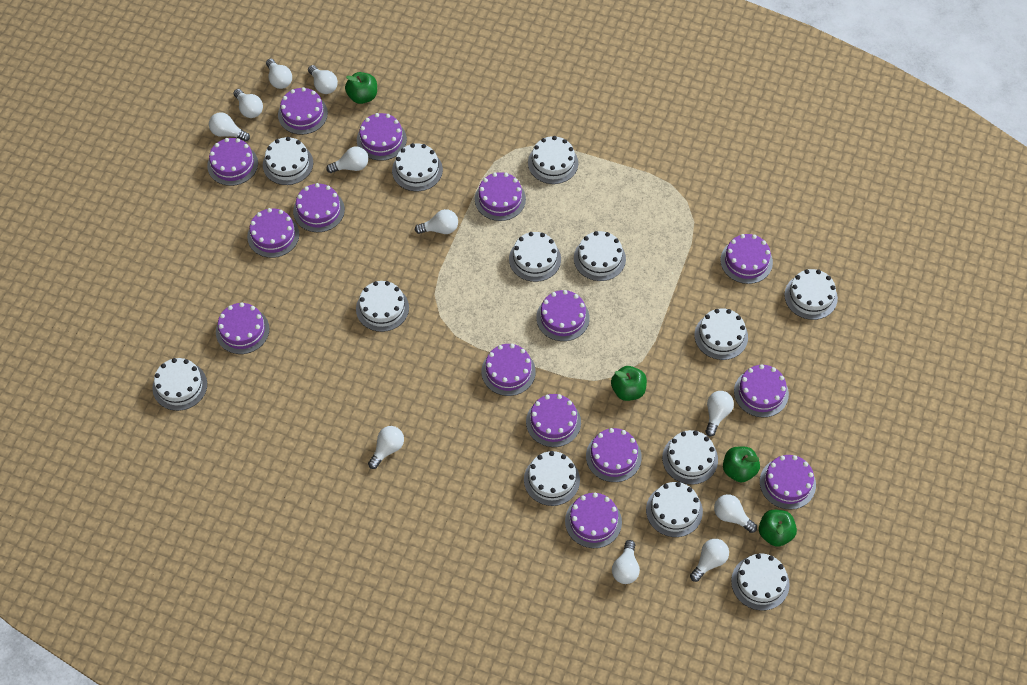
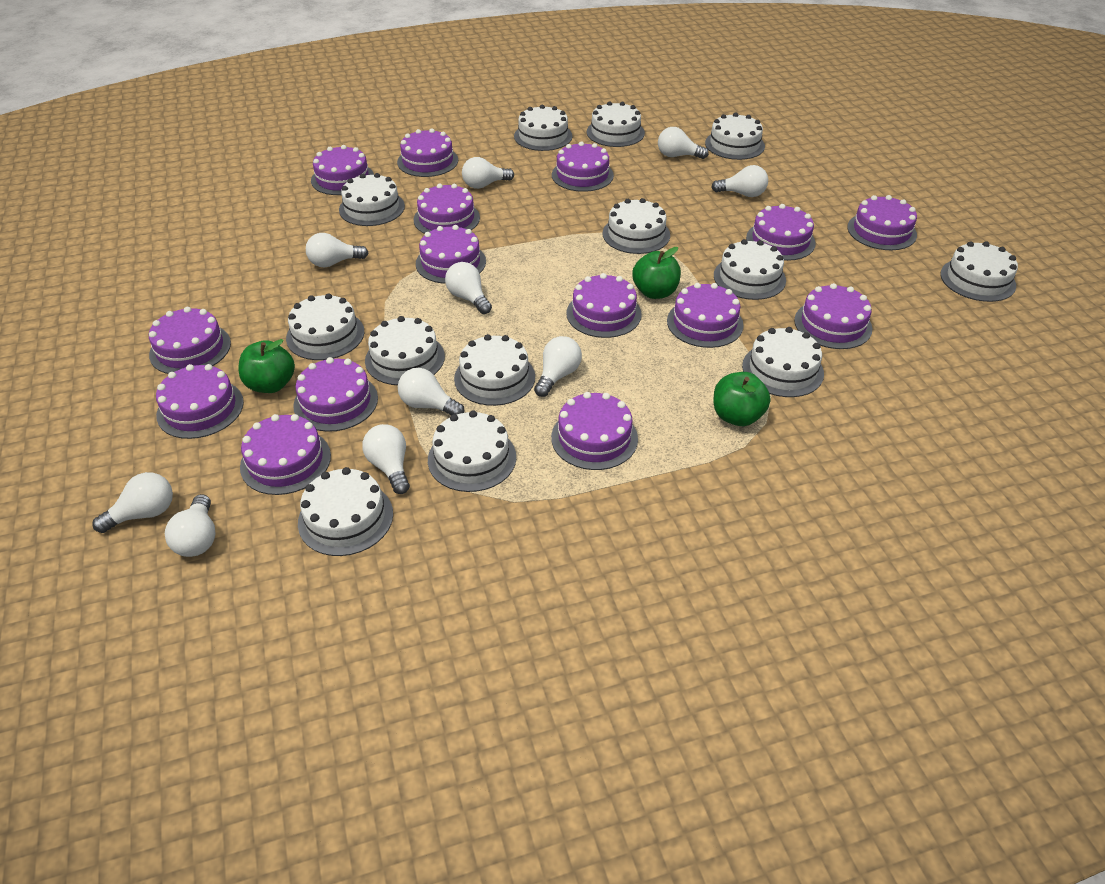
green apple: [345,72,377,104] [611,366,647,401] [723,447,760,482] [759,510,797,547] = 4 -> [238,339,295,393] [632,247,681,299] [713,372,771,426] = 3
white light bulb: [209,112,250,142] [234,89,263,118] [266,58,292,89] [308,65,338,94] [326,147,368,173] [368,426,404,469] [415,209,458,234] [612,540,640,584] [690,539,729,582] [705,391,734,436] [714,494,757,533] = 11 -> [92,472,173,533] [165,494,216,557] [306,233,368,267] [362,424,410,494] [398,368,465,415] [445,262,492,314] [462,157,514,189] [534,336,582,397] [658,127,709,159] [711,165,768,197] = 10

